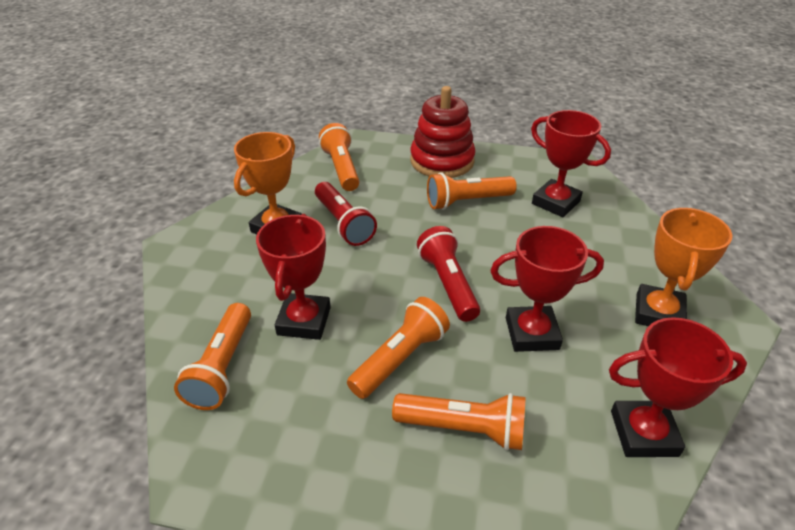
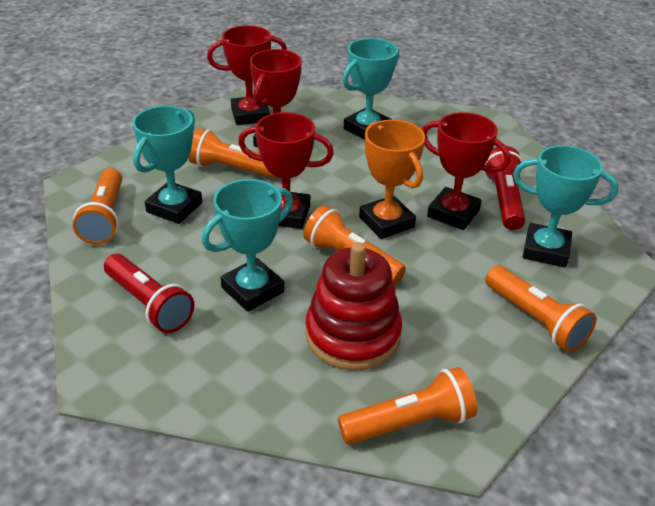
orange trophy: [234,132,302,234] [635,208,732,326] = 2 -> [359,120,425,239] = 1
turquoise trophy: none = 0 -> [132,106,202,224] [202,179,293,312] [342,38,399,140] [513,145,619,268] = 4

